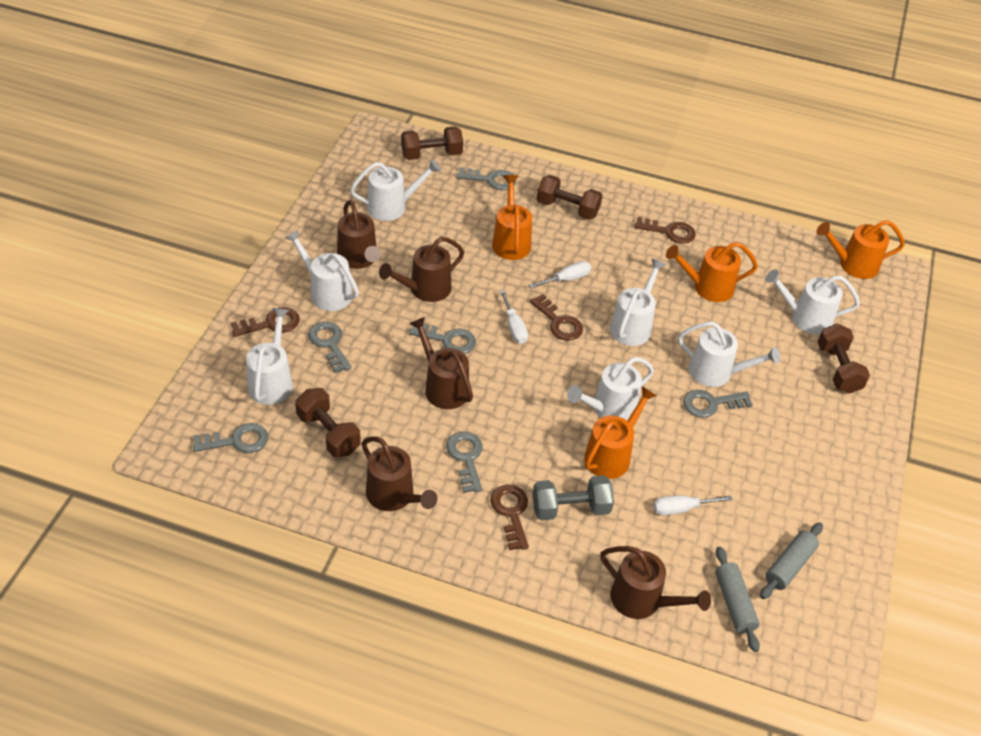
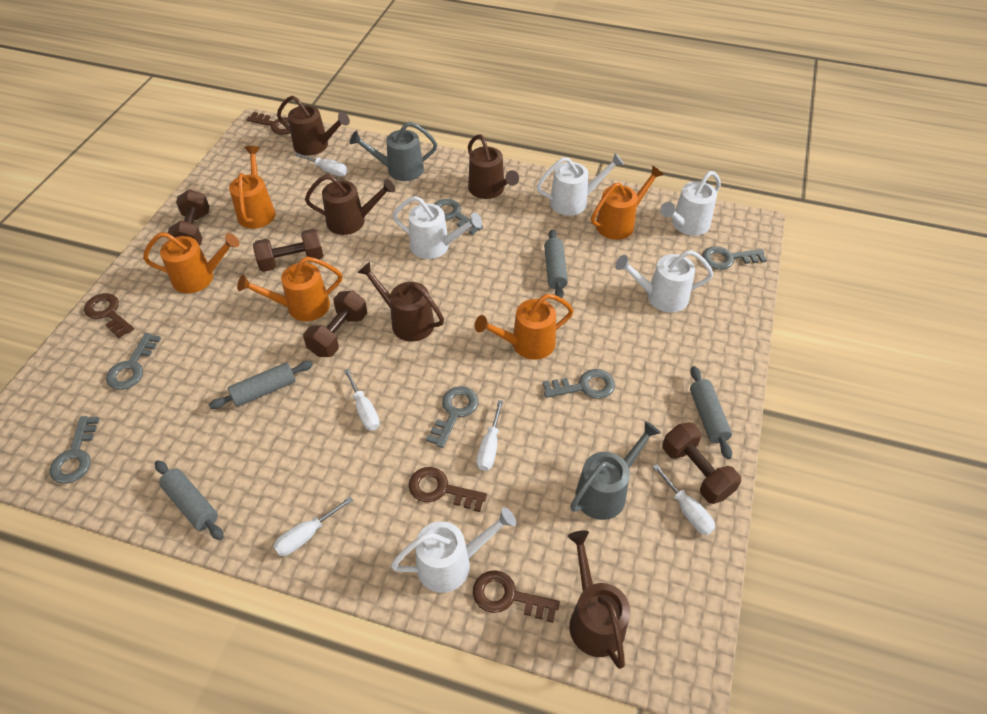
grey dumbbell: [533,475,614,521] = 1 -> none = 0
grey rolling pin: [715,546,760,652] [760,523,823,599] = 2 -> [155,460,224,540] [209,361,313,409] [544,229,568,298] [690,366,732,459] = 4
grey watering can: none = 0 -> [350,122,437,181] [570,421,661,520] = 2
orange watering can: [492,175,532,260] [584,387,657,479] [666,242,758,302] [816,220,905,279] = 4 -> [143,232,239,293] [229,146,275,229] [237,257,342,321] [475,294,574,360] [591,165,664,240] = 5
white screwdriver: [500,290,528,344] [529,261,591,289] [654,495,732,515] = 3 -> [273,497,353,556] [294,153,348,176] [344,369,380,431] [477,400,503,471] [653,464,715,535] = 5
white watering can: [246,308,293,405] [285,229,359,311] [350,159,441,221] [567,357,654,421] [610,259,666,346] [678,322,780,387] [765,269,860,334] = 7 -> [391,507,516,593] [393,196,482,259] [537,153,624,216] [615,250,714,312] [660,171,721,236] = 5

